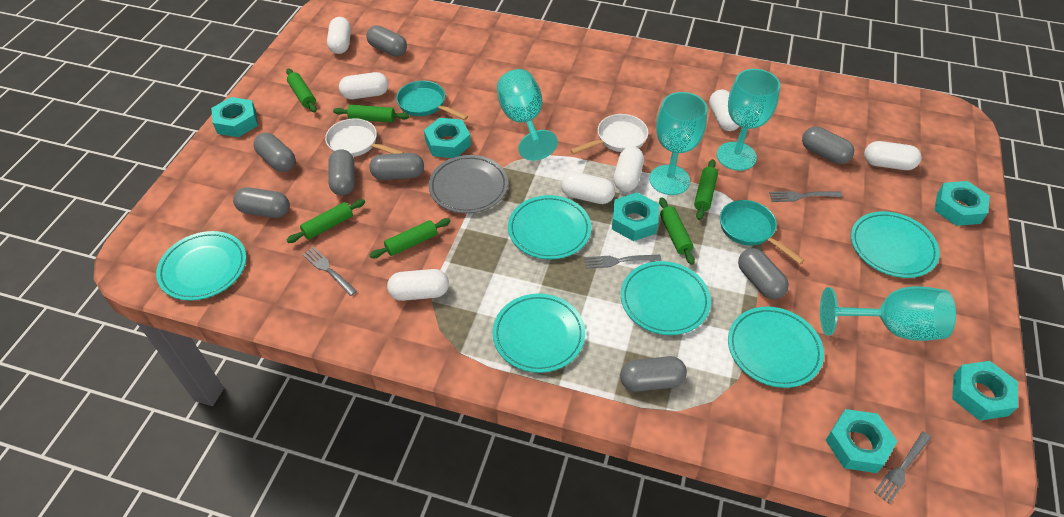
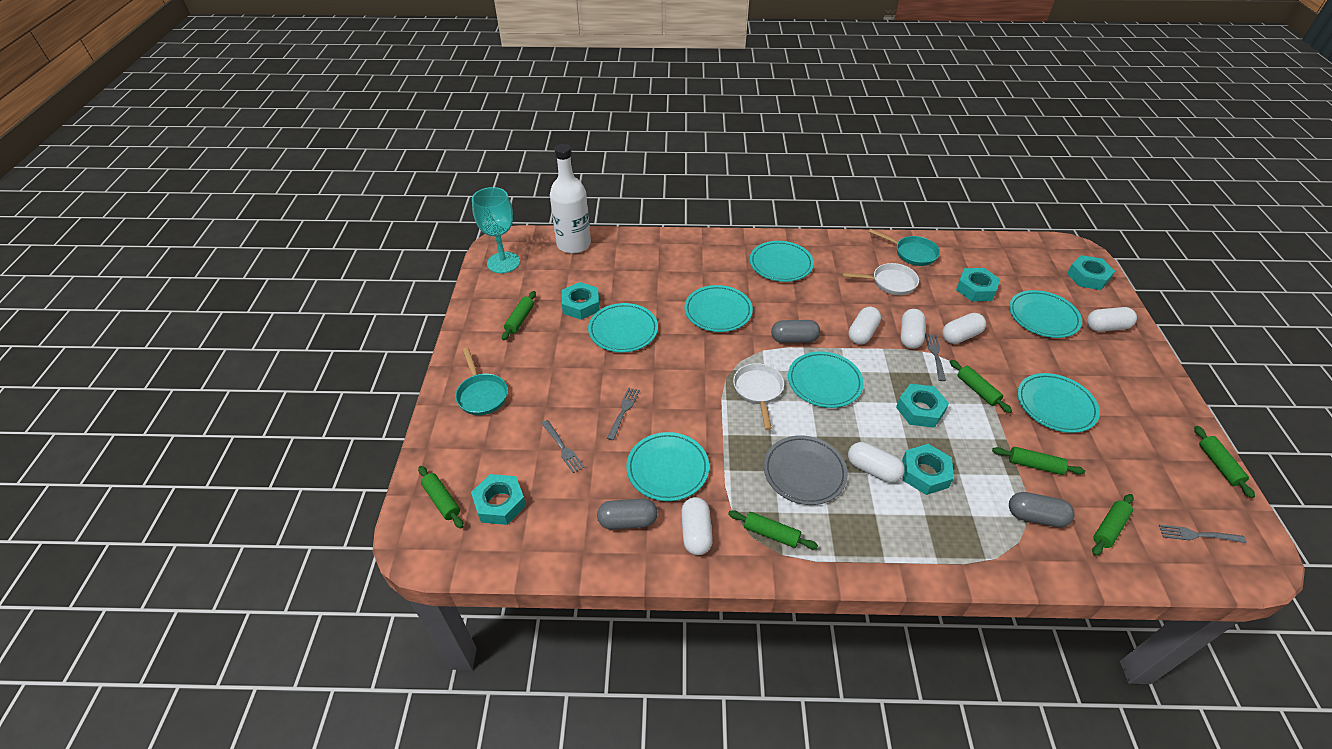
green rolling pin: [286,68,317,113] [287,199,365,243] [333,105,409,123] [370,218,451,258] [659,197,695,265] [694,159,718,220] = 6 -> [418,466,464,529] [502,291,536,340] [728,510,818,549] [950,360,1012,413] [992,447,1085,475] [1092,494,1134,556] [1194,426,1255,498] = 7
grey capsule: [233,187,289,218] [254,133,295,172] [328,149,355,195] [366,25,407,57] [369,153,424,180] [620,356,687,392] [738,248,789,299] [802,126,854,164] = 8 -> [597,499,658,530] [771,320,820,343] [1009,492,1074,527] = 3
turquoise goblet: [497,69,558,161] [649,92,707,195] [717,69,780,171] [820,286,956,341] = 4 -> [472,187,520,273] = 1
turquoise plate: [156,231,246,301] [493,294,585,373] [508,195,591,259] [621,261,711,335] [728,307,824,388] [851,211,940,278] = 6 -> [588,303,658,352] [626,432,709,501] [685,285,753,332] [750,241,814,282] [788,351,864,408] [1009,290,1082,338] [1017,373,1100,433] = 7
white bottle: none = 0 -> [550,144,591,254] = 1
white capsule: [327,17,351,54] [339,72,389,99] [387,269,449,301] [561,172,615,204] [613,147,644,192] [709,89,739,131] [864,141,921,170] = 7 -> [681,497,713,555] [848,442,905,483] [849,307,881,345] [901,309,925,349] [942,313,986,344] [1087,307,1137,332] = 6

